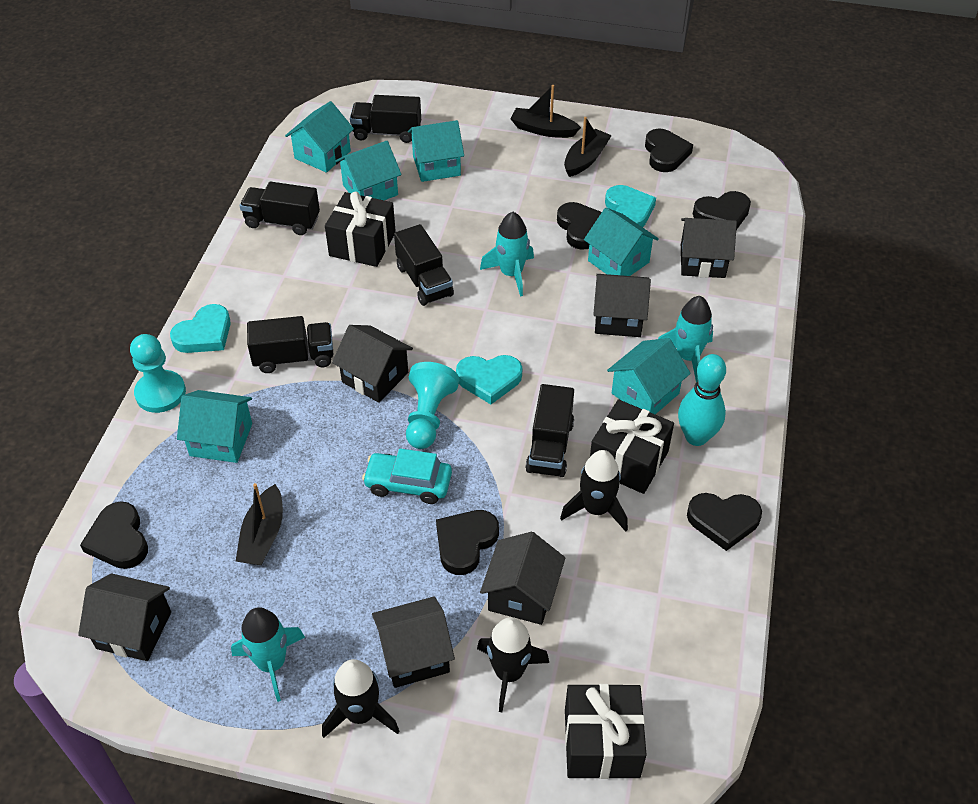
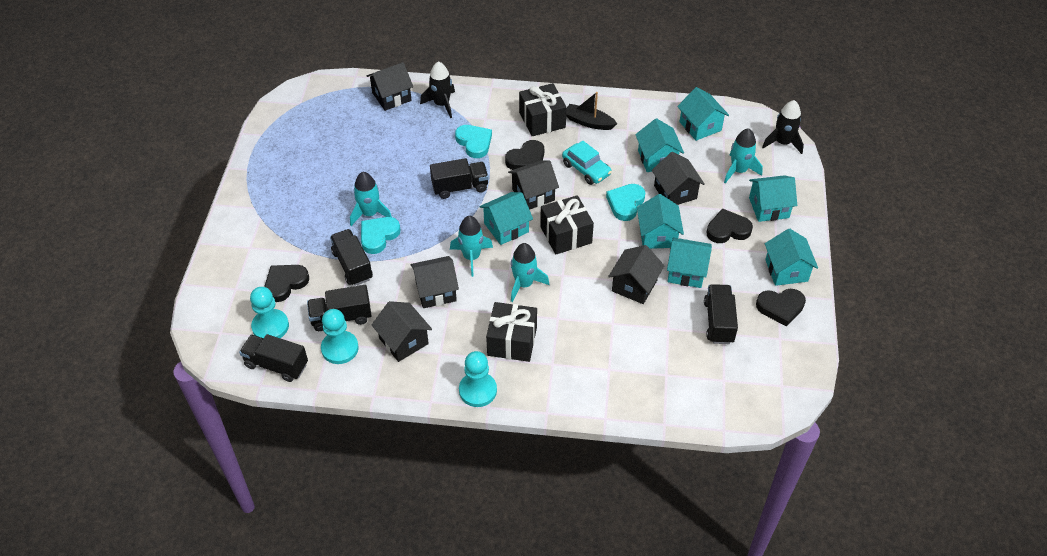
black boat: [236,483,283,565] [510,85,581,138] [564,117,612,177] = 3 -> [566,92,617,130] = 1
black heart: [80,501,148,569] [436,510,499,575] [557,202,602,250] [645,129,693,172] [687,493,762,551] [693,191,751,230] = 6 -> [264,265,309,302] [505,140,544,170] [706,208,753,243] [756,289,806,326] = 4
black rocket: [322,659,399,738] [477,617,549,712] [560,450,628,532] = 3 -> [420,61,455,118] [762,100,804,154] = 2
turquoise bowling pin: [678,354,726,446] = 1 -> none = 0
turquoise house: [177,390,252,463] [285,101,354,173] [335,141,402,200] [408,120,464,182] [584,207,659,276] [607,338,691,414] = 6 -> [479,192,533,245] [635,118,684,172] [637,194,684,249] [667,238,712,288] [677,87,729,141] [749,175,797,222] [765,228,818,286] = 7
turquoise pawn: [130,334,186,413] [406,362,459,449] = 2 -> [250,287,289,338] [321,309,359,364] [459,351,497,407] = 3
turquoise rocket: [231,607,305,702] [480,212,534,296] [658,296,713,383] = 3 -> [350,172,392,226] [450,216,493,277] [511,243,549,302] [724,128,763,183] = 4

